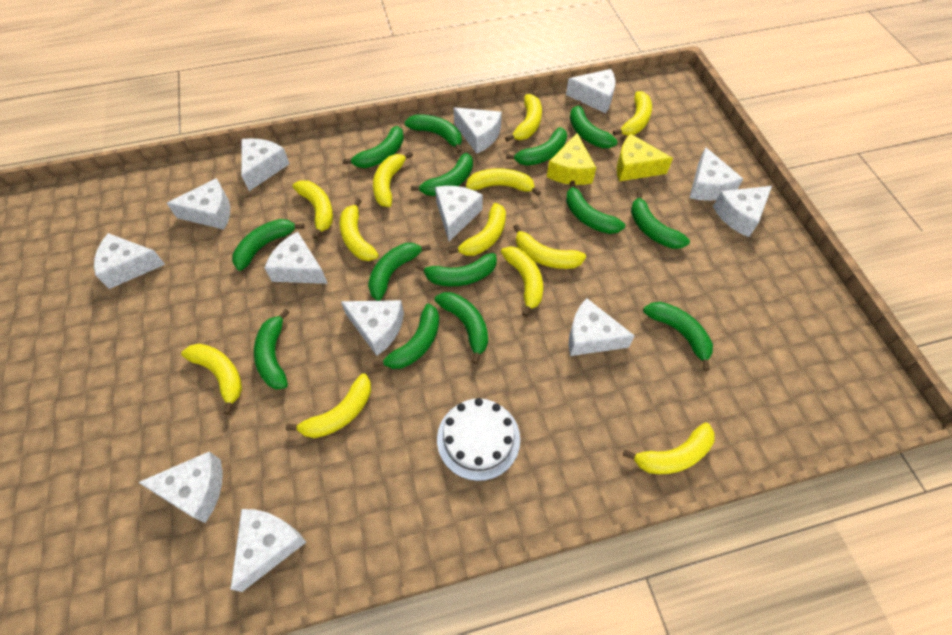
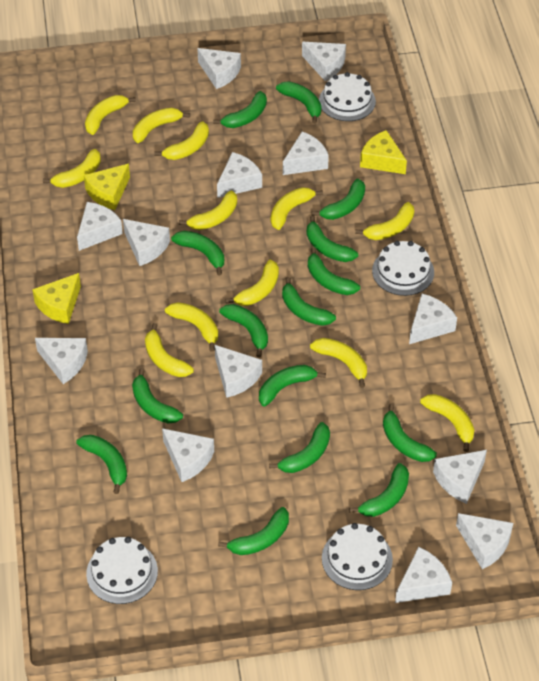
green banana: [232,219,305,271] [254,309,290,389] [343,126,404,168] [368,243,431,301] [373,304,439,369] [404,114,462,153] [411,153,473,196] [416,253,497,286] [435,292,488,364] [506,127,567,166] [566,181,625,234] [570,100,618,148] [631,191,690,249] [643,302,713,371] = 14 -> [76,435,127,494] [132,368,183,423] [171,231,224,276] [213,91,267,128] [218,507,289,555] [219,304,268,357] [259,365,326,407] [269,422,330,473] [276,81,322,124] [282,277,336,326] [307,216,358,262] [308,247,360,295] [312,179,365,220] [349,463,409,517] [383,404,437,462] = 15
white cake: [437,398,520,481] = 1 -> [86,537,158,604] [319,72,376,121] [322,523,393,590] [372,241,434,296] = 4
yellow cheese: [547,133,596,185] [617,134,673,181] = 2 -> [32,273,81,324] [84,164,130,210] [360,130,407,174] = 3

